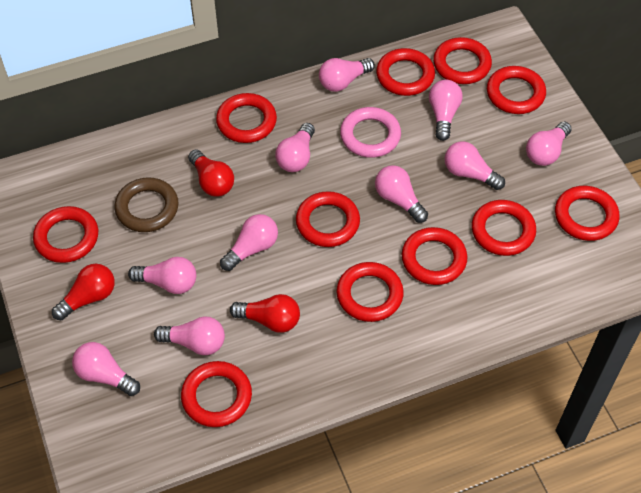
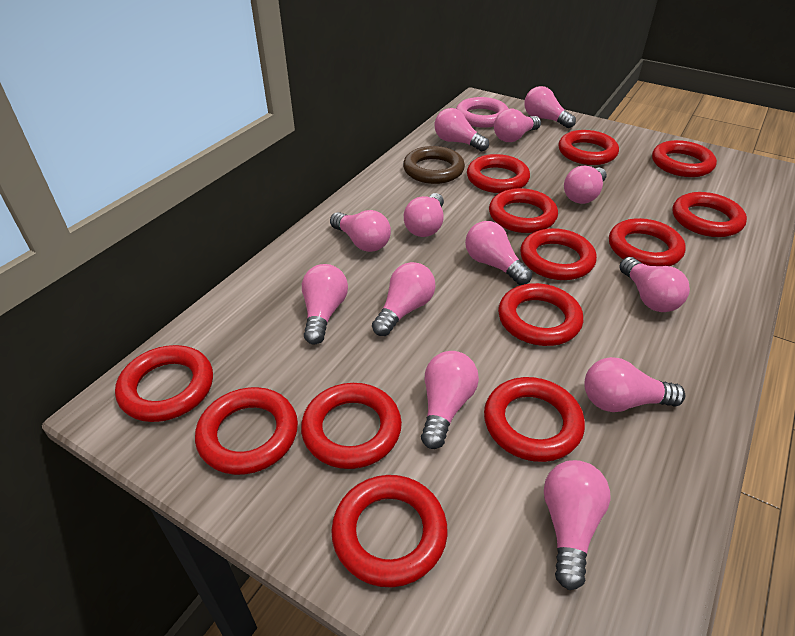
pink light bulb: [72,342,140,396] [128,257,196,294] [154,316,225,355] [220,214,278,271] [275,123,315,172] [319,58,375,92] [375,165,428,223] [429,80,463,141] [444,141,505,190] [526,122,572,166] = 10 -> [302,264,348,345] [330,210,391,252] [372,262,435,336] [404,193,444,237] [421,351,479,449] [435,108,489,151] [465,221,532,285] [494,109,541,142] [524,86,576,128] [544,460,610,590] [564,166,607,204] [584,357,685,412] [619,257,690,312] = 13
red light bulb: [52,264,115,320] [188,149,234,197] [230,294,300,333] = 3 -> none = 0
red ring: [33,206,98,263] [181,361,252,427] [216,93,277,143] [296,191,360,247] [336,262,404,322] [376,48,435,96] [402,227,467,285] [433,37,492,84] [472,200,536,256] [487,66,546,114] [555,186,619,241] = 11 -> [115,345,213,422] [195,387,298,475] [301,383,402,469] [331,475,447,587] [467,154,530,193] [484,377,585,462] [489,188,558,233] [498,283,583,346] [520,228,597,280] [558,130,619,165] [609,218,686,266] [652,140,717,177] [673,192,747,237] = 13

